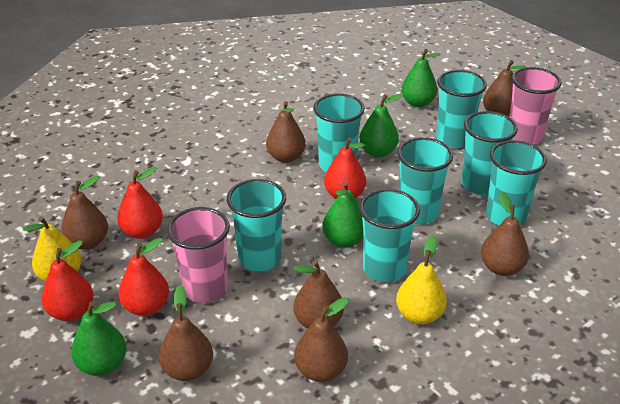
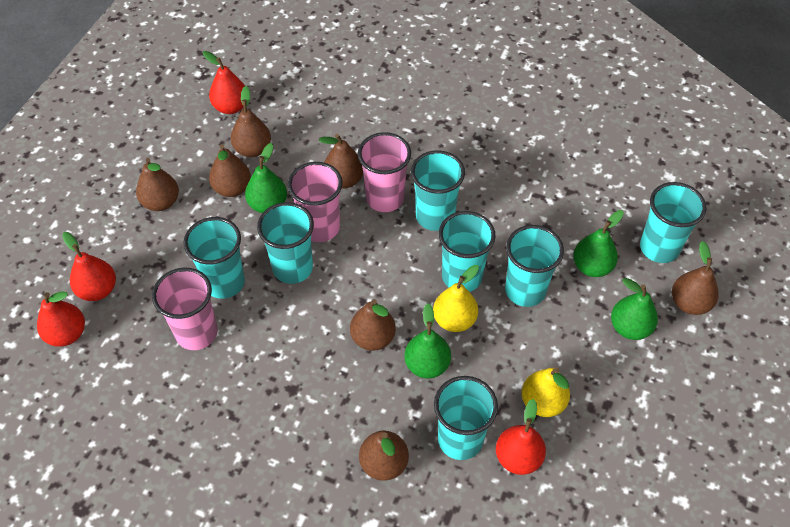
pink cup: [167,207,230,303] [509,67,561,144] = 2 -> [152,268,218,350] [288,162,343,242] [358,132,411,212] = 3

